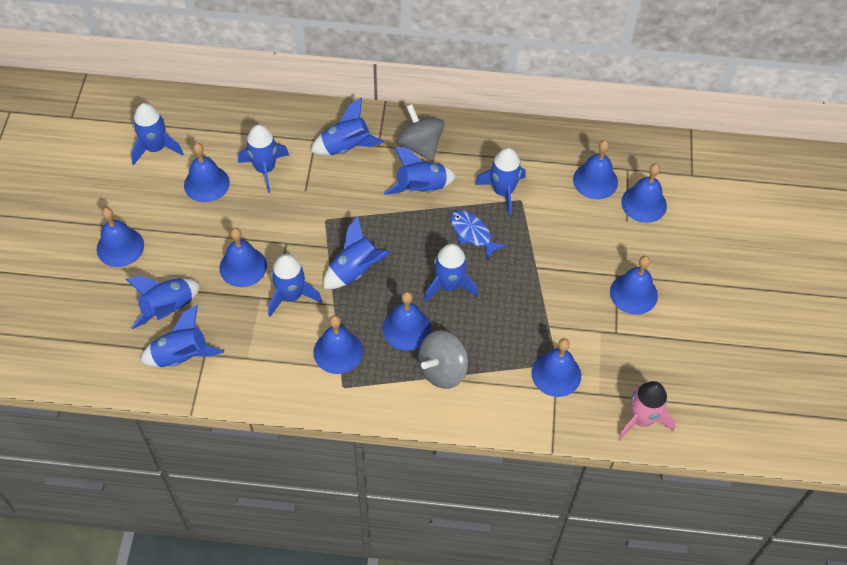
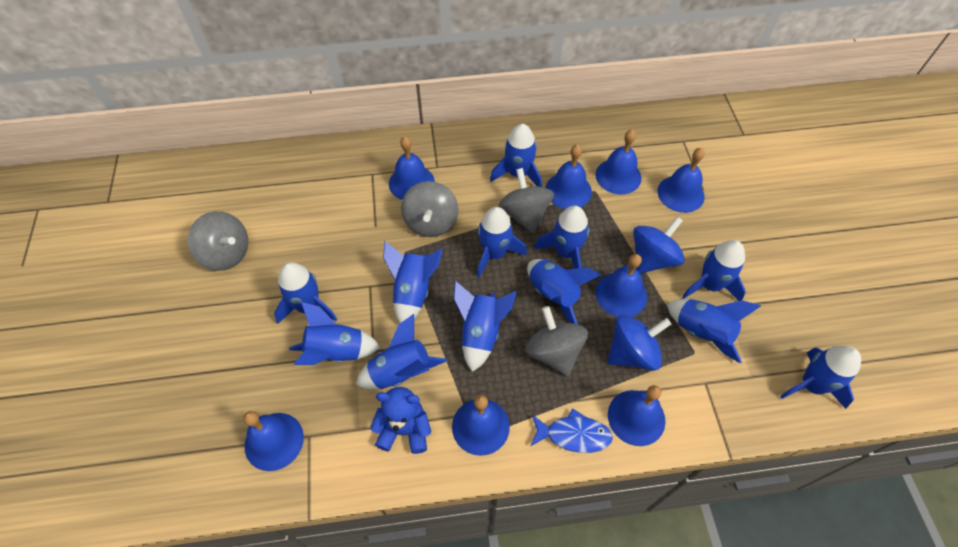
blue bell: [97,207,144,267] [184,143,230,202] [219,228,267,287] [313,315,363,374] [382,291,431,350] [531,338,581,397] [573,140,618,199] [610,256,658,315] [621,164,667,223] = 9 -> [243,411,304,471] [389,136,435,200] [452,395,510,456] [546,144,592,209] [595,130,641,194] [595,254,647,317] [608,385,666,446] [658,148,705,213] = 8
blue rocket: [126,275,200,329] [131,103,184,165] [140,305,224,367] [238,125,289,193] [268,254,322,317] [310,97,384,155] [323,217,392,289] [384,147,456,195] [424,244,479,302] [475,148,525,216] = 10 -> [274,262,337,324] [289,302,381,365] [356,314,447,389] [383,241,443,323] [454,281,517,372] [477,207,527,278] [490,124,542,187] [527,259,601,324] [534,206,589,269] [667,299,761,363] [682,240,746,301] [780,346,861,409] = 12
blue spinning top: none = 0 -> [608,315,671,371] [633,217,685,274] = 2
blue teddy bear: none = 0 -> [370,387,431,454] = 1
grey spinning top: [397,104,445,161] [418,330,469,389] = 2 -> [188,211,248,271] [401,181,459,237] [498,168,554,233] [525,306,588,376] = 4
pink rocket: [618,381,676,440] = 1 -> none = 0

